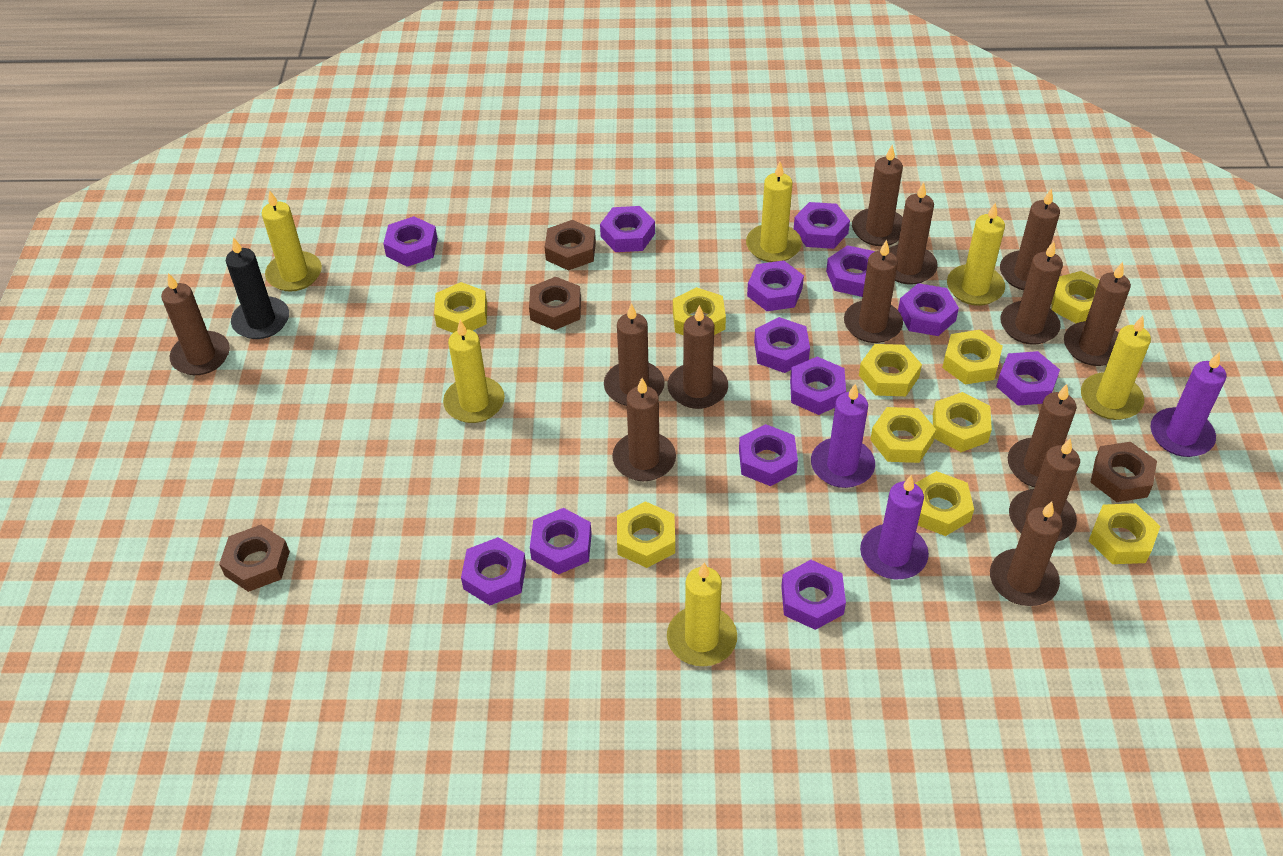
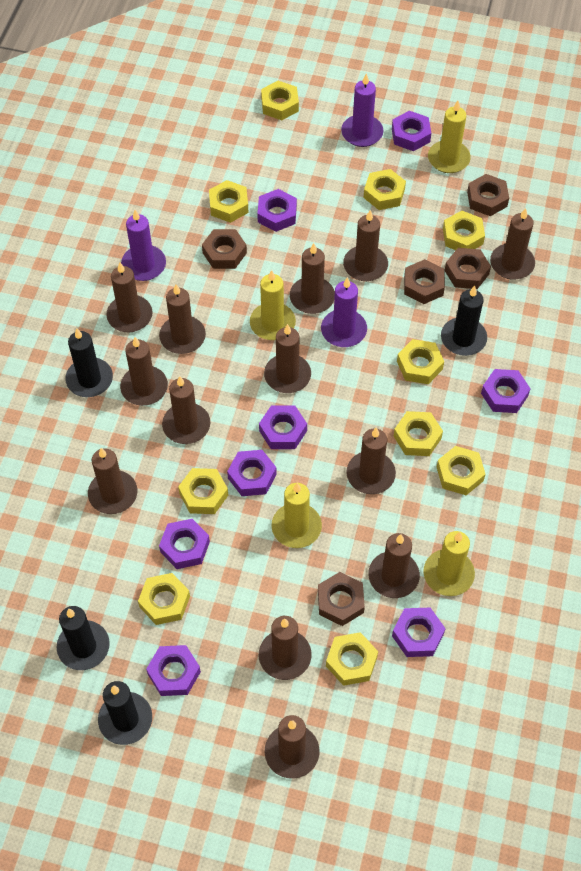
black candle: [226,237,289,339] = 1 -> [56,606,110,670] [65,328,113,397] [98,681,152,745] [441,286,487,356] = 4
brown nut: [219,525,290,592] [529,277,581,330] [545,220,596,271] [1090,442,1157,502] = 4 -> [202,229,247,269] [318,572,365,626] [404,259,445,304] [445,248,491,289] [467,174,509,216] = 5
purple nut: [383,216,438,267] [461,537,526,605] [530,508,592,575] [600,206,655,252] [739,424,798,486] [747,260,804,311] [754,317,810,373] [781,560,846,630] [790,357,846,415] [794,202,850,249] [826,245,875,297] [898,283,959,336] [996,351,1060,406] = 13 -> [146,645,201,696] [159,519,210,569] [227,450,277,496] [257,189,297,232] [259,406,307,449] [392,111,431,151] [392,608,446,657] [481,369,531,413] = 8
yellow candle: [262,190,322,292] [443,320,505,423] [667,562,737,666] [746,162,802,262] [947,202,1005,306] [1081,316,1151,420] = 6 -> [250,270,296,340] [272,483,322,548] [423,531,475,596] [428,101,471,173] = 4

